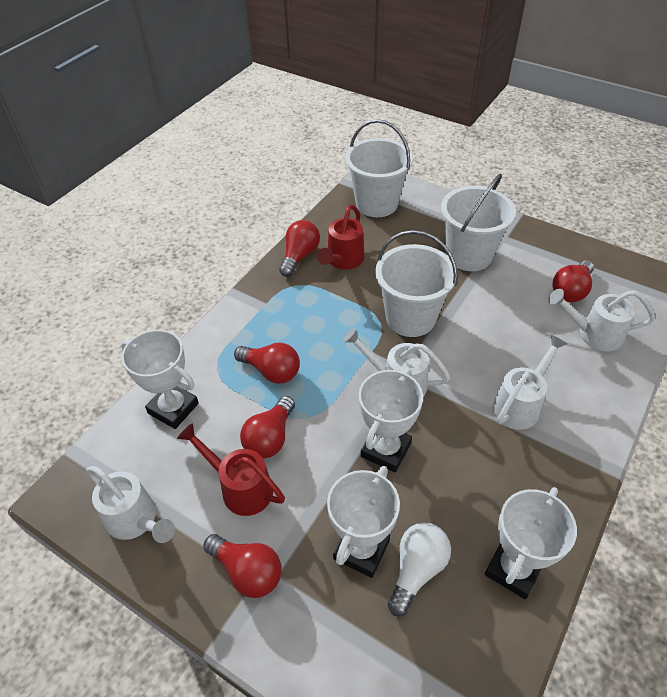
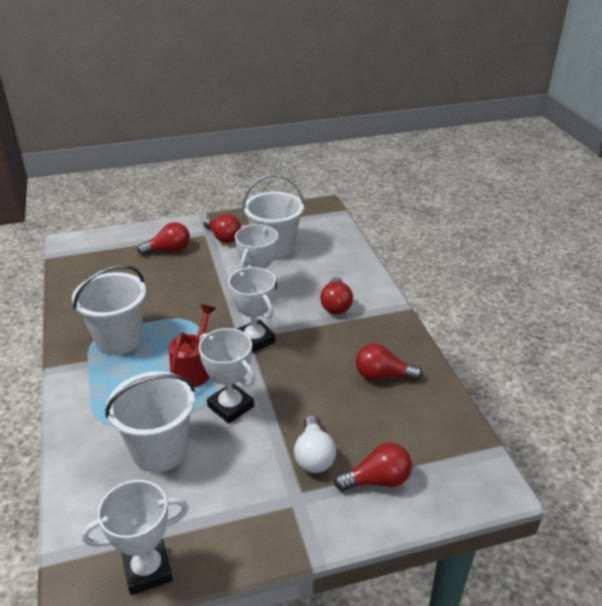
red watering can: [177,423,285,516] [317,204,364,269] = 2 -> [169,304,216,387] = 1
white watering can: [86,466,175,543] [343,328,451,396] [493,335,568,430] [548,289,655,351] = 4 -> none = 0

